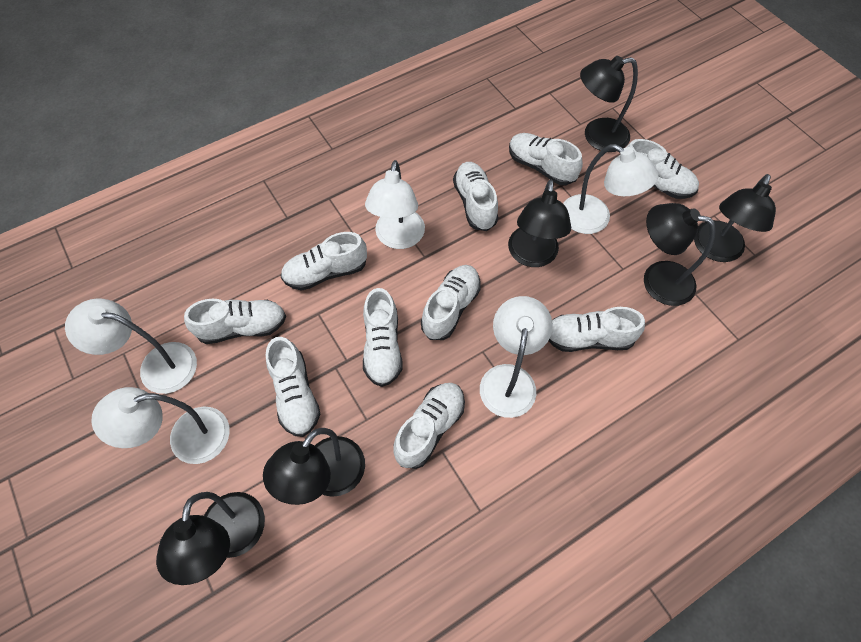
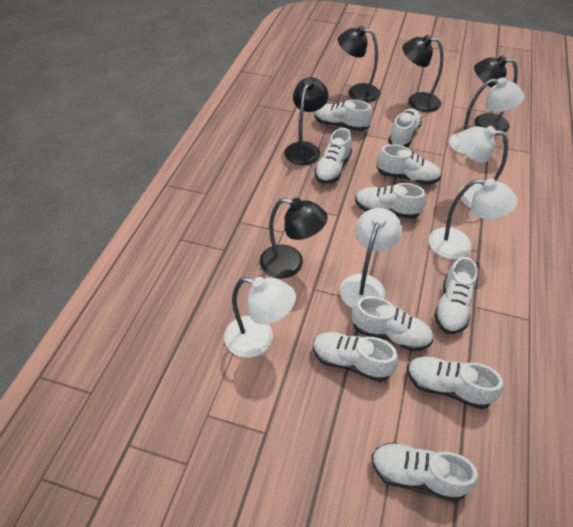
black lamp: [156,492,265,585] [263,428,365,505] [508,180,571,267] [580,56,638,152] [644,203,716,306] [694,174,776,262] = 6 -> [260,198,328,279] [285,77,328,165] [338,26,380,102] [402,35,443,112] [474,55,518,135] = 5

